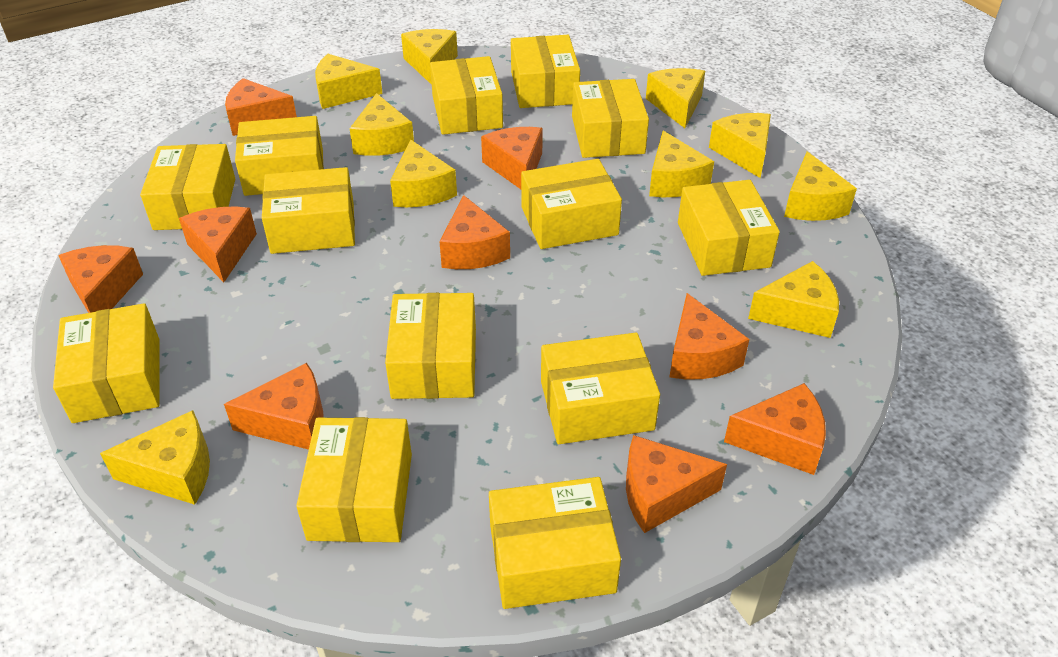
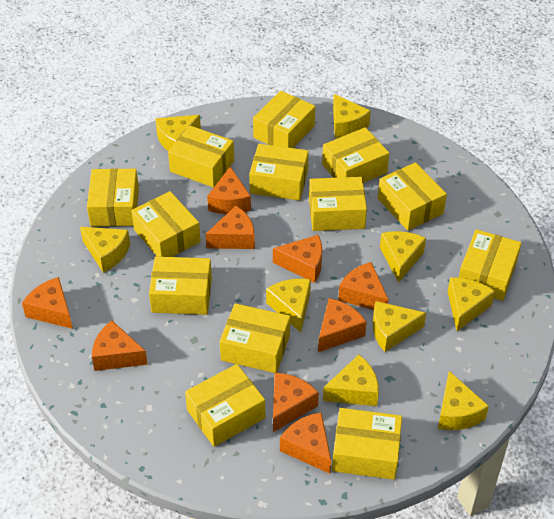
yellow cheese: [100,410,210,505] [315,54,383,109] [349,93,414,156] [390,139,457,207] [401,29,458,85] [646,68,705,128] [649,131,714,197] [709,113,771,178] [748,261,839,338] [784,151,857,221] = 10 -> [80,227,130,273] [155,115,201,151] [266,278,311,332] [323,355,379,406] [333,94,371,138] [373,301,426,352] [380,231,426,283] [438,371,489,430] [448,277,495,331] = 9

